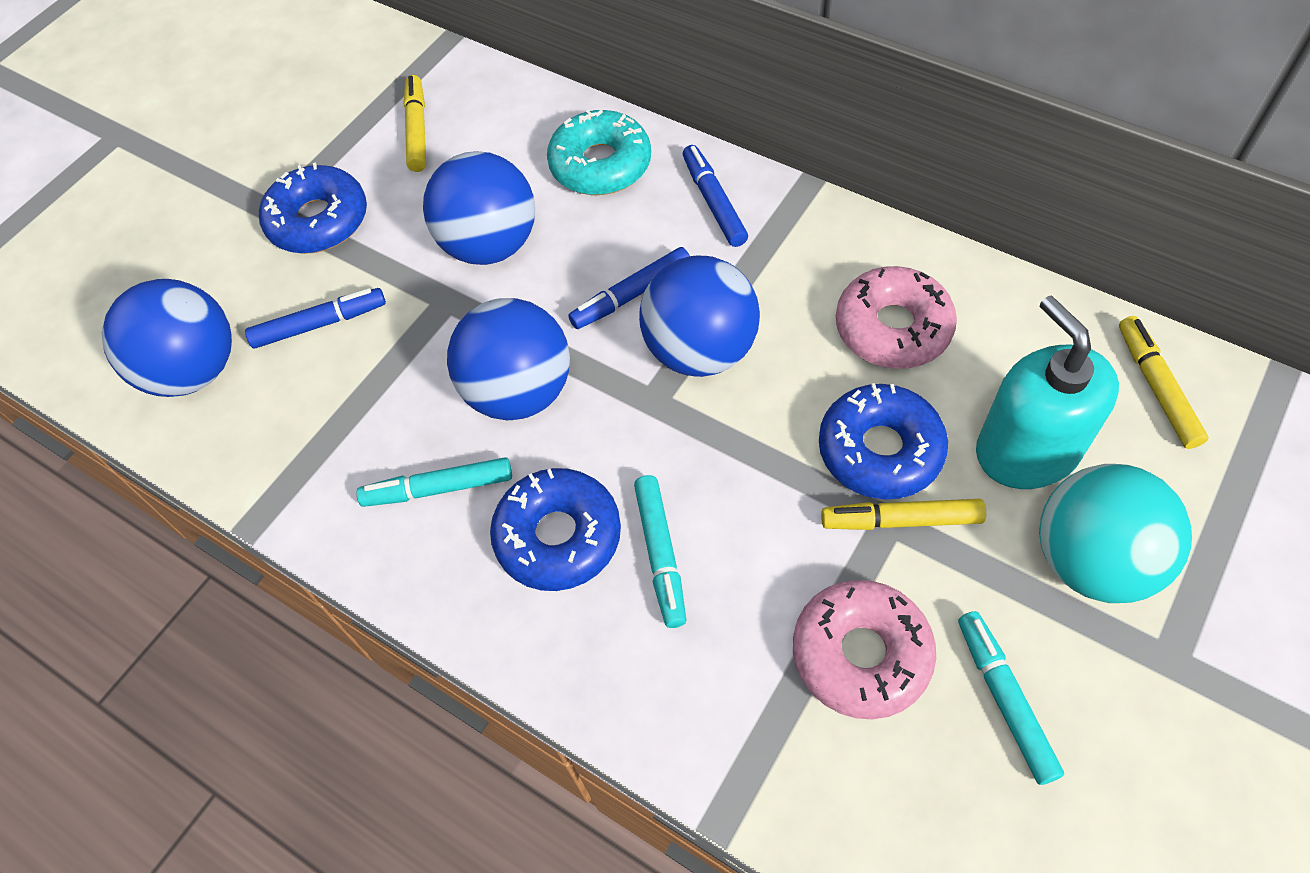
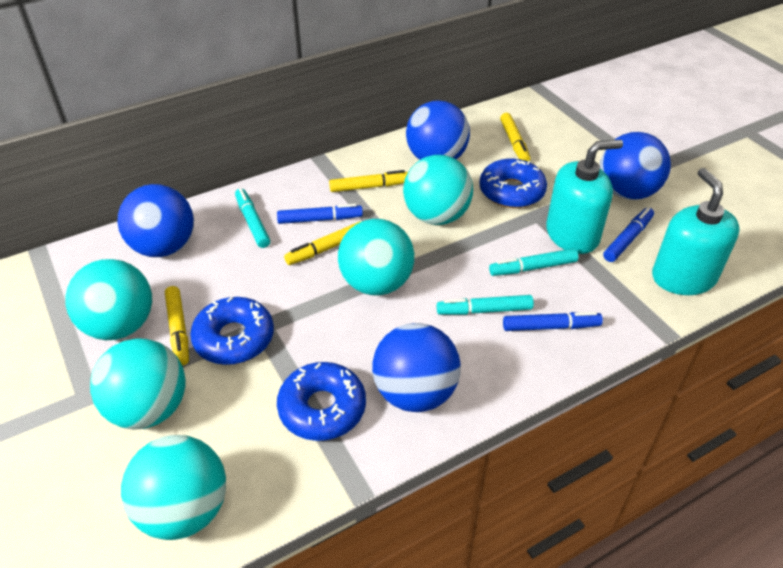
pink donut: [793,580,936,719] [836,266,957,369] = 2 -> none = 0
turquoise ball: [1039,464,1192,603] = 1 -> [65,259,152,340] [90,338,186,429] [121,435,226,540] [338,219,414,296] [403,155,473,225] = 5
turquoise donut: [547,110,651,195] = 1 -> none = 0
turquoise soap dispenser: [976,295,1119,489] = 1 -> [546,140,623,254] [652,168,740,295] = 2
yellow marker: [404,75,426,172] [821,499,986,530] [1119,316,1208,449] = 3 -> [165,286,189,365] [284,222,360,265] [329,170,408,192] [500,113,530,162] = 4

